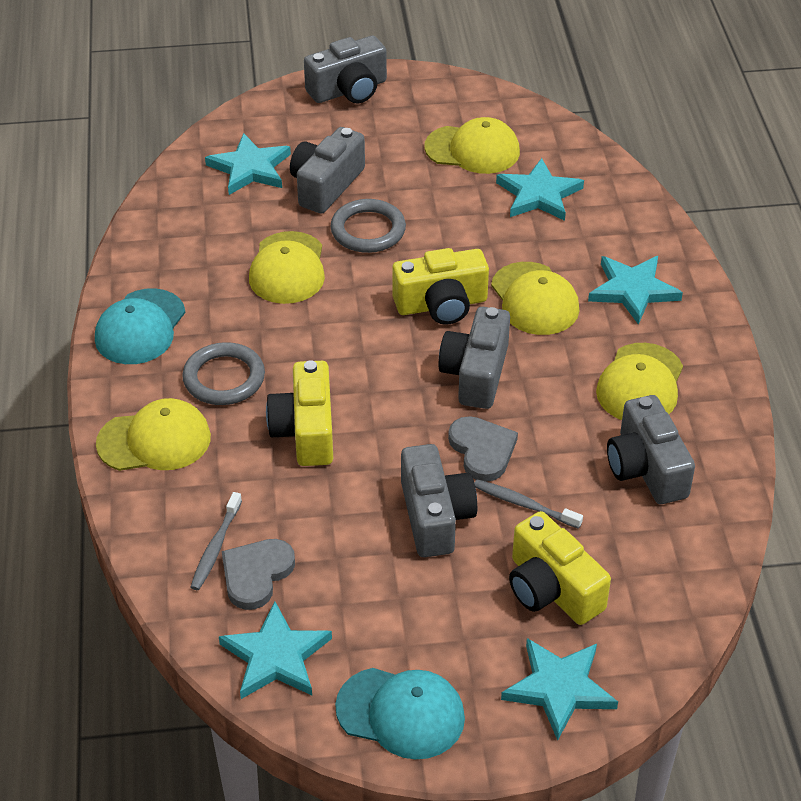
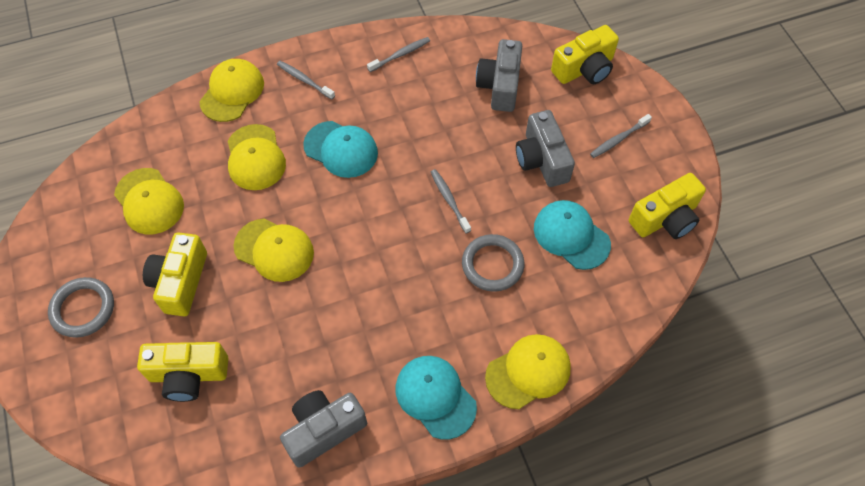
grey camera: [290,127,365,214] [304,36,387,103] [401,444,477,557] [438,307,510,409] [607,395,695,504] = 5 -> [280,390,367,468] [476,39,522,112] [516,110,575,187] = 3
grey heart: [222,539,295,610] [448,416,518,482] = 2 -> none = 0
grey toothbrush: [191,492,242,590] [474,479,583,529] = 2 -> [277,61,335,100] [367,37,430,72] [431,169,471,233] [590,114,652,158] = 4
turquoise cap: [95,288,186,364] [335,668,465,759] = 2 -> [303,121,378,178] [396,356,477,439] [534,200,611,270] = 3
turquoise star: [205,133,291,195] [219,601,332,699] [496,158,584,221] [501,638,618,741] [588,256,683,325] = 5 -> none = 0
yellow camera: [266,360,333,466] [392,248,489,325] [509,511,611,625] = 3 -> [137,342,228,402] [143,232,207,316] [551,25,619,84] [629,173,706,239] = 4

